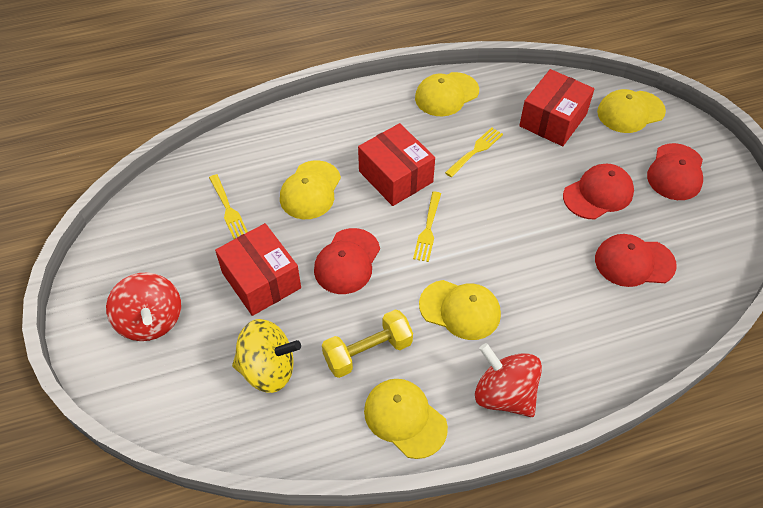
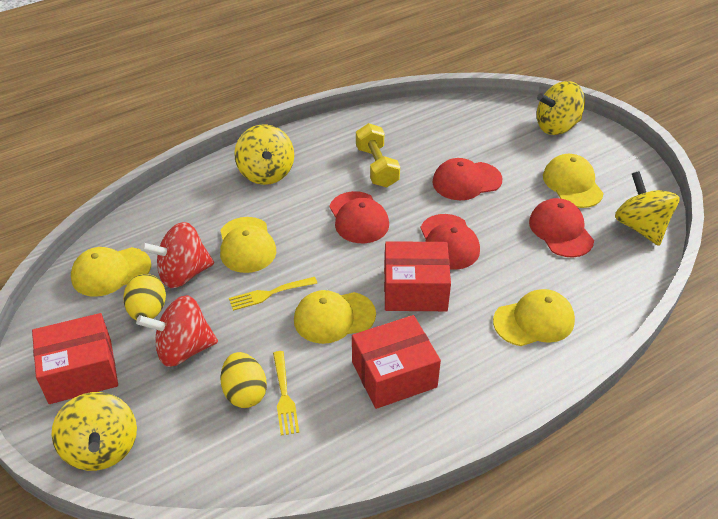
yellow egg: none = 0 -> [123,274,166,321] [220,352,267,408] = 2
yellow fork: [209,174,248,239] [413,192,441,262] [445,127,503,177] = 3 -> [229,277,318,311] [273,351,299,436] = 2
yellow spinning top: [232,319,301,393] = 1 -> [51,392,137,471] [234,124,294,185] [537,81,585,135] [615,171,679,246] = 4

